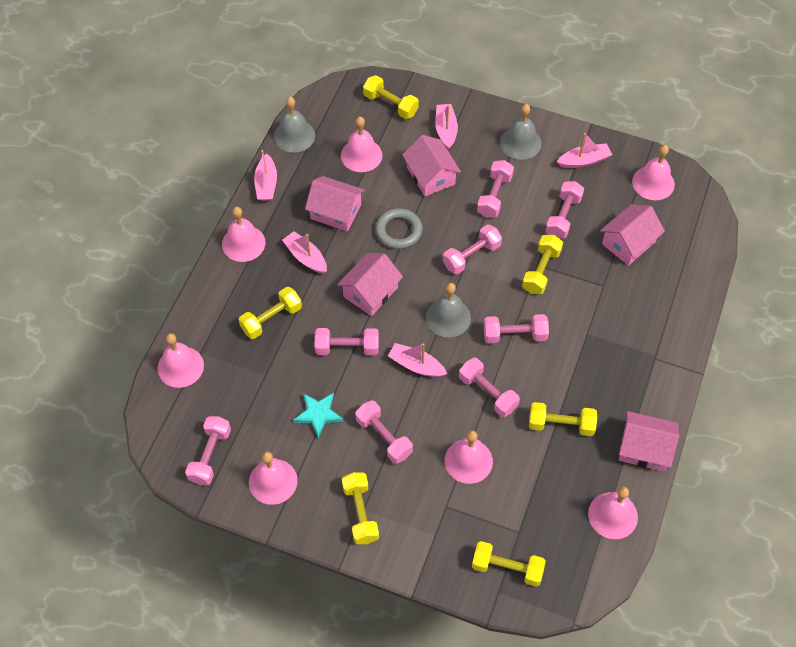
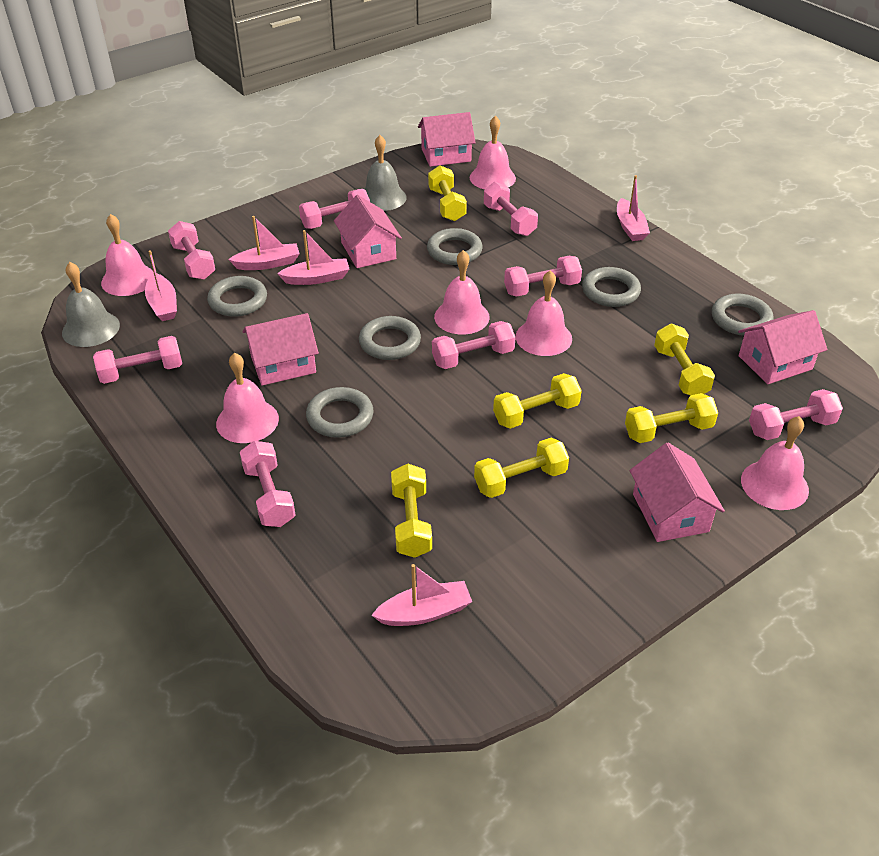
grey bell: [274,97,315,153] [426,283,471,338] [500,104,542,160] = 3 -> [62,262,120,347] [365,135,407,211] = 2
grey ring: [375,208,423,249] = 1 -> [207,276,267,317] [306,387,373,438] [359,316,421,360] [427,228,483,265] [582,267,641,307] [712,294,774,336] = 6
pink bell: [157,333,204,388] [222,207,266,262] [249,452,298,505] [341,117,382,172] [445,430,493,484] [588,487,638,539] [632,145,675,200] = 7 -> [101,214,154,296] [216,353,279,443] [434,250,490,335] [470,116,516,189] [516,270,572,356] [741,416,809,510] = 6
turquoise star: [293,393,343,438] = 1 -> none = 0

